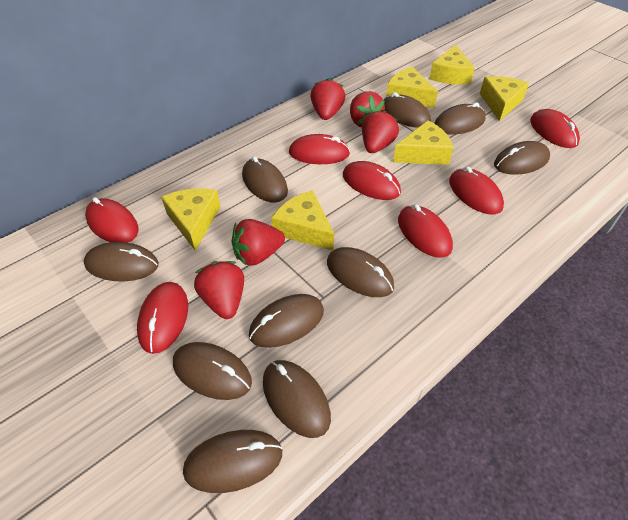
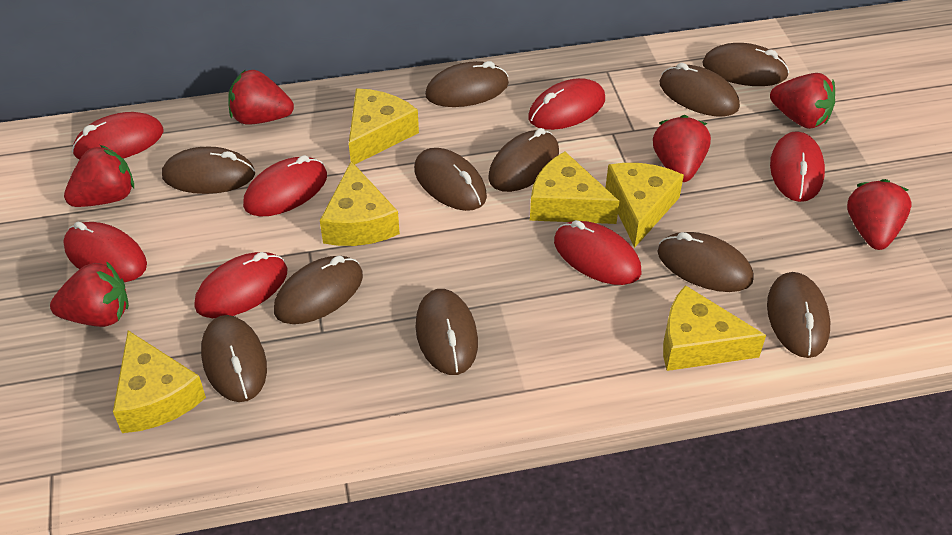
brown mouse: [84,242,159,281] [173,342,252,400] [183,430,283,493] [242,156,288,202] [249,294,324,348] [263,360,331,438] [327,247,394,297] [383,92,431,128] [434,102,485,134] [494,141,550,175] = 10 -> [162,147,255,194] [201,315,267,402] [274,256,363,324] [414,148,487,211] [416,289,478,375] [425,61,509,107] [488,128,559,192] [657,232,754,292] [659,63,740,116] [702,43,789,86] [767,272,830,358] = 11
red strawberry: [194,261,244,319] [232,219,285,265] [310,78,345,120] [350,91,385,128] [362,110,399,153] = 5 -> [50,261,129,327] [64,145,134,207] [228,70,294,125] [653,115,711,182] [770,73,835,129] [847,179,911,250] = 6

